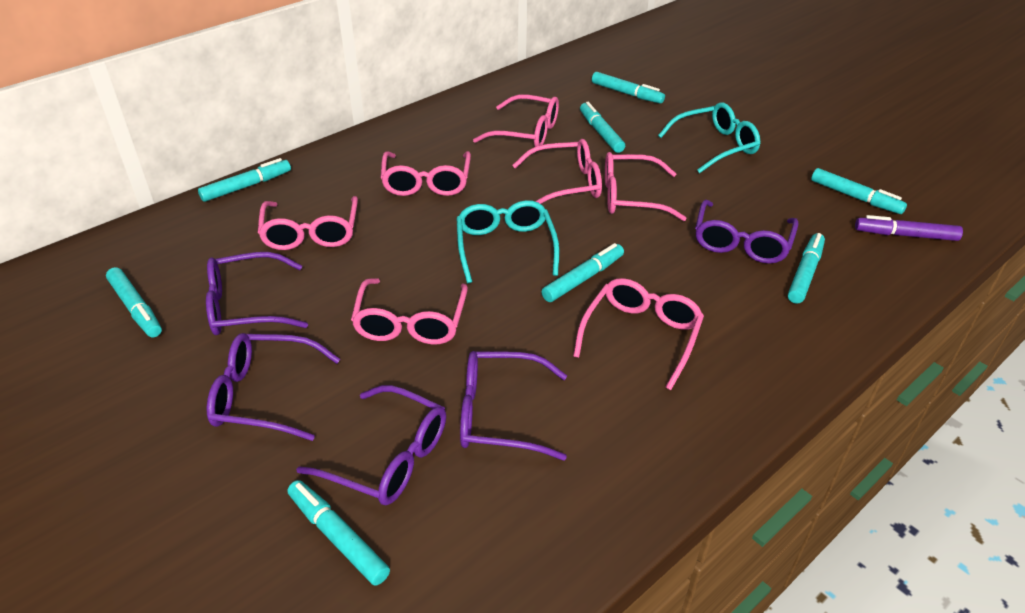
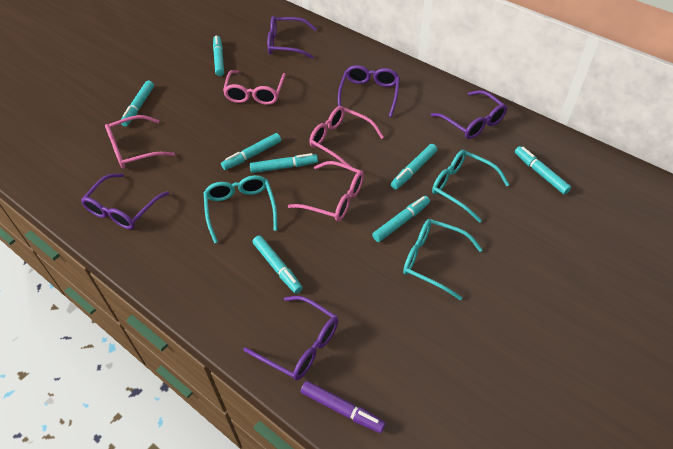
pink glasses: [258,196,358,250] [351,278,468,345] [380,151,471,196] [473,94,559,147] [512,139,602,204] [573,278,704,390] [605,152,687,221] = 7 -> [105,115,175,169] [223,70,286,105] [288,161,364,222] [309,106,384,167] = 4
turquoise glasses: [457,200,560,283] [658,102,760,173] = 2 -> [204,175,278,243] [403,219,483,301] [432,150,510,223] = 3

